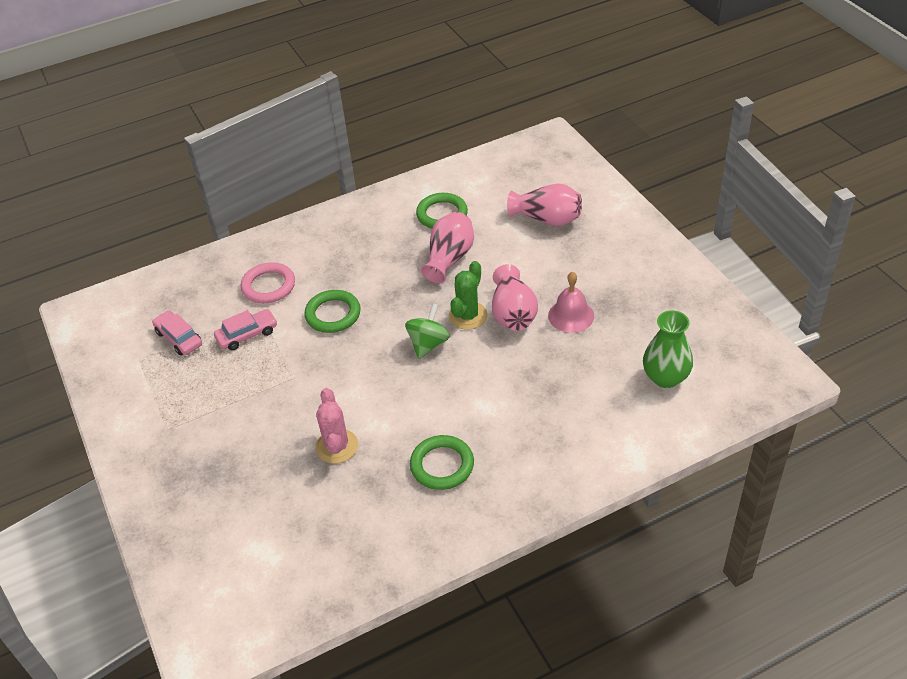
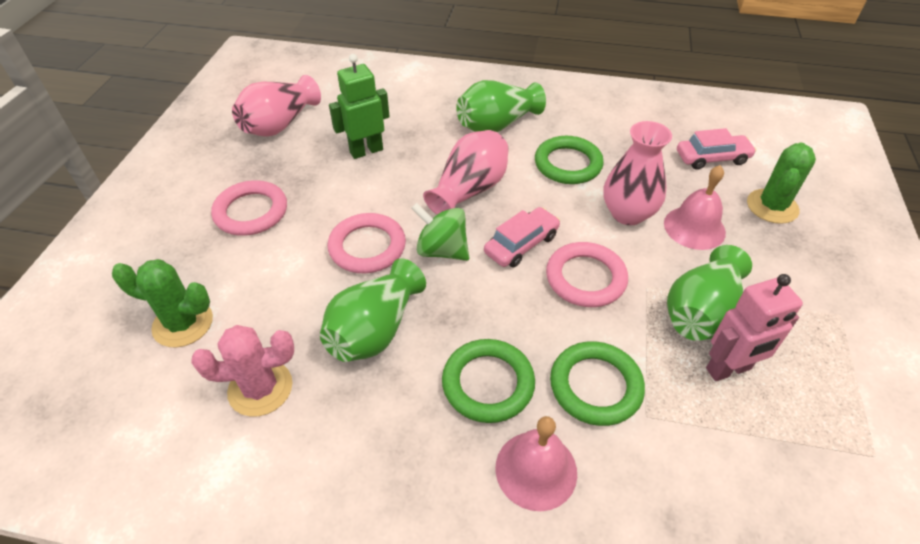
green cactus: [449,261,487,330] = 1 -> [112,259,213,348] [747,143,816,224] = 2
green robot: none = 0 -> [329,54,390,159] = 1
green vase: [643,310,693,388] = 1 -> [320,258,426,362] [456,80,546,132] [667,245,752,341] = 3
pink bell: [548,271,594,333] = 1 -> [495,416,577,511] [664,165,726,250] = 2
pink ring: [241,262,295,303] = 1 -> [211,180,287,236] [328,213,406,273] [546,242,628,307] = 3
pink robot: none = 0 -> [706,274,803,381] = 1

